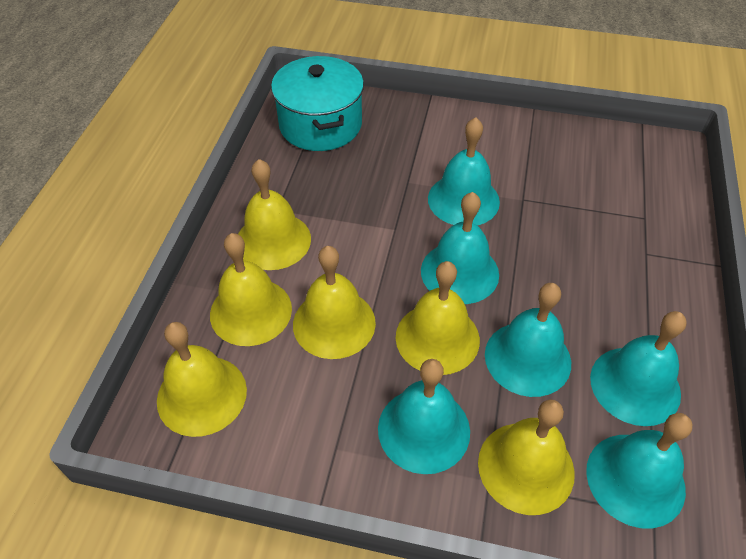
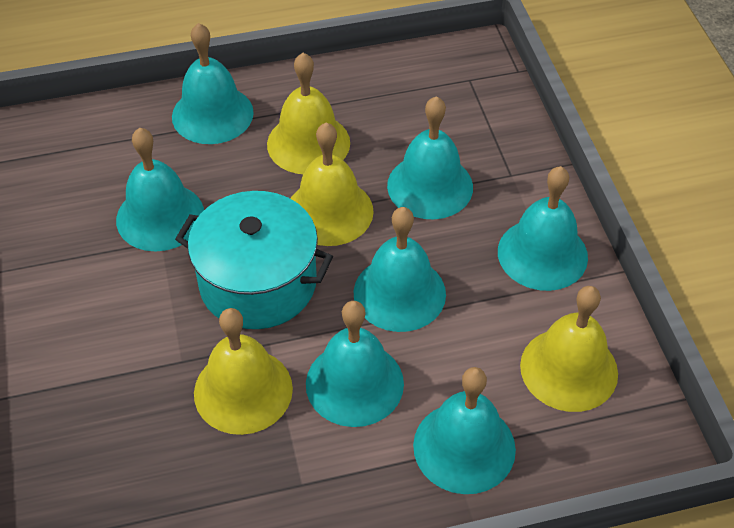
turquoise bell: [378,359,470,474] [421,192,499,304] [428,117,500,226] [485,283,571,397] [586,413,692,528] [590,311,687,426] = 6 -> [116,128,204,251] [172,23,254,144] [306,301,404,427] [354,207,446,332] [387,96,473,220] [413,367,516,494] [498,166,588,291] = 7
yellow bell: [157,322,247,437] [210,233,292,346] [238,159,311,270] [293,246,376,359] [396,261,480,375] [478,399,575,515] = 6 -> [194,308,293,435] [267,53,350,174] [291,123,374,246] [520,286,618,412] = 4

